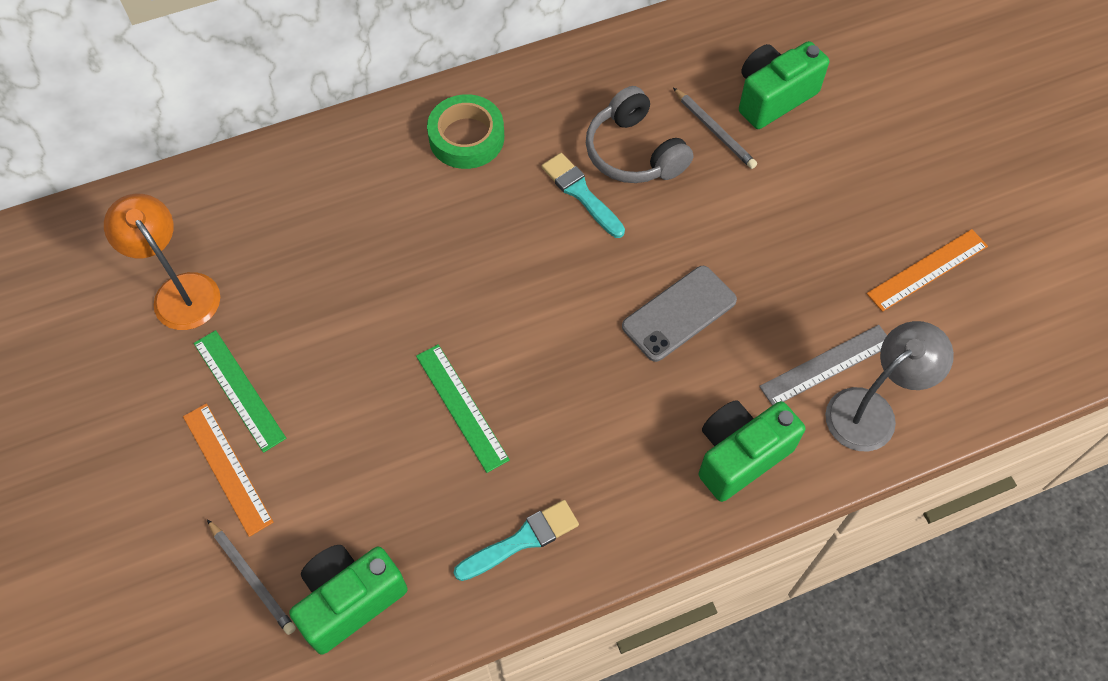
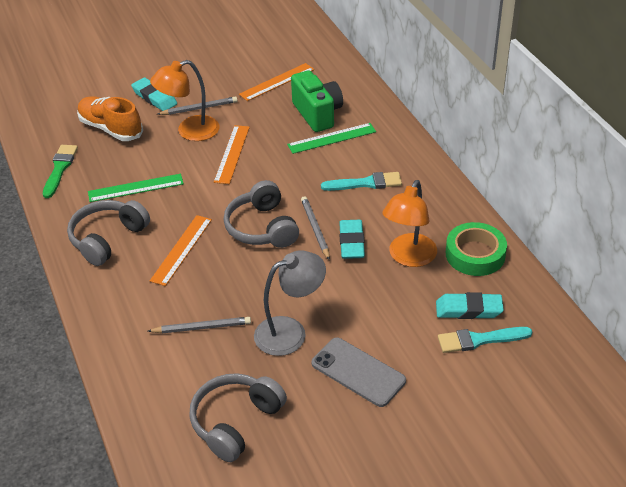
green brush: none = 0 -> [43,145,78,198] = 1
green camera: [289,545,408,655] [699,400,805,502] [739,41,829,129] = 3 -> [291,70,343,132] = 1
grey headphones: [586,86,693,183] = 1 -> [67,200,150,266] [189,373,287,462] [224,180,299,248] = 3
grey pencil: [207,519,296,635] [673,87,757,169] = 2 -> [148,317,251,333] [158,96,237,115] [301,196,330,260] = 3
grey ruler: [759,325,887,406] = 1 -> none = 0
orange lamp: [104,194,220,330] = 1 -> [150,60,220,141] [382,180,437,267] = 2
orange ruler: [183,403,273,537] [867,229,988,312] = 2 -> [150,215,212,286] [214,125,250,184] [239,63,315,101] = 3
orange shoe: none = 0 -> [77,96,143,141] = 1
turquoise eraser: none = 0 -> [131,77,177,111] [339,220,365,259] [436,292,504,319] = 3

